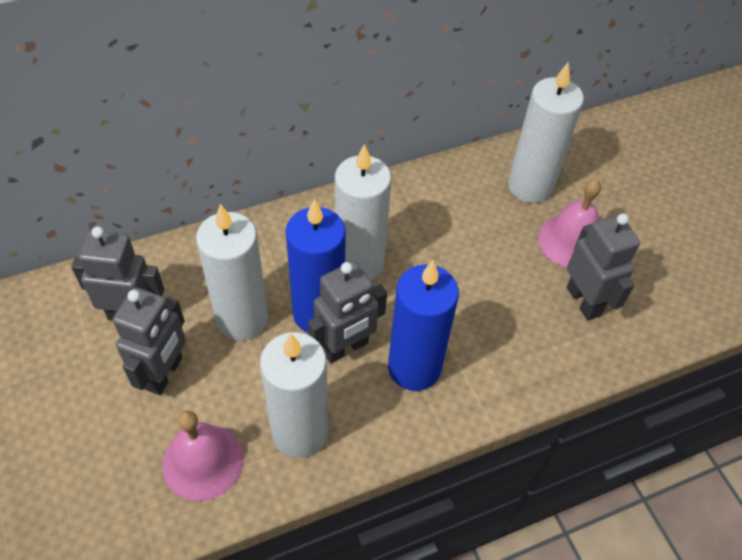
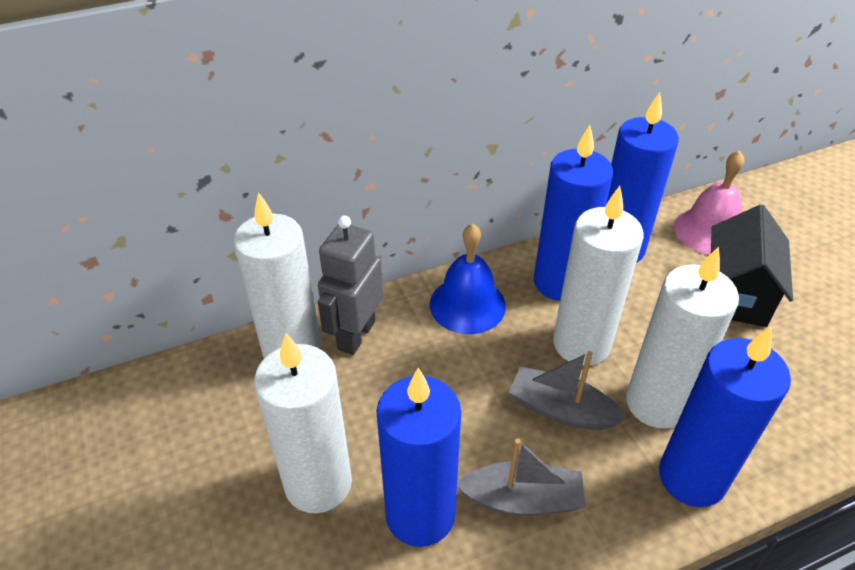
black house: none = 0 -> [711,204,793,327] = 1
blue bell: none = 0 -> [430,223,506,334] = 1
blue candle: [286,199,346,333] [388,260,459,391] = 2 -> [376,368,461,547] [534,125,613,301] [606,92,679,263] [659,326,791,507] = 4
grey boat: none = 0 -> [457,438,586,515] [509,351,628,430] = 2
grey robot: [71,226,164,321] [113,287,186,395] [308,261,387,363] [567,214,640,320] = 4 -> [318,215,383,355] = 1
pink bell: [163,410,243,501] [538,179,601,267] = 2 -> [674,150,744,255] = 1

